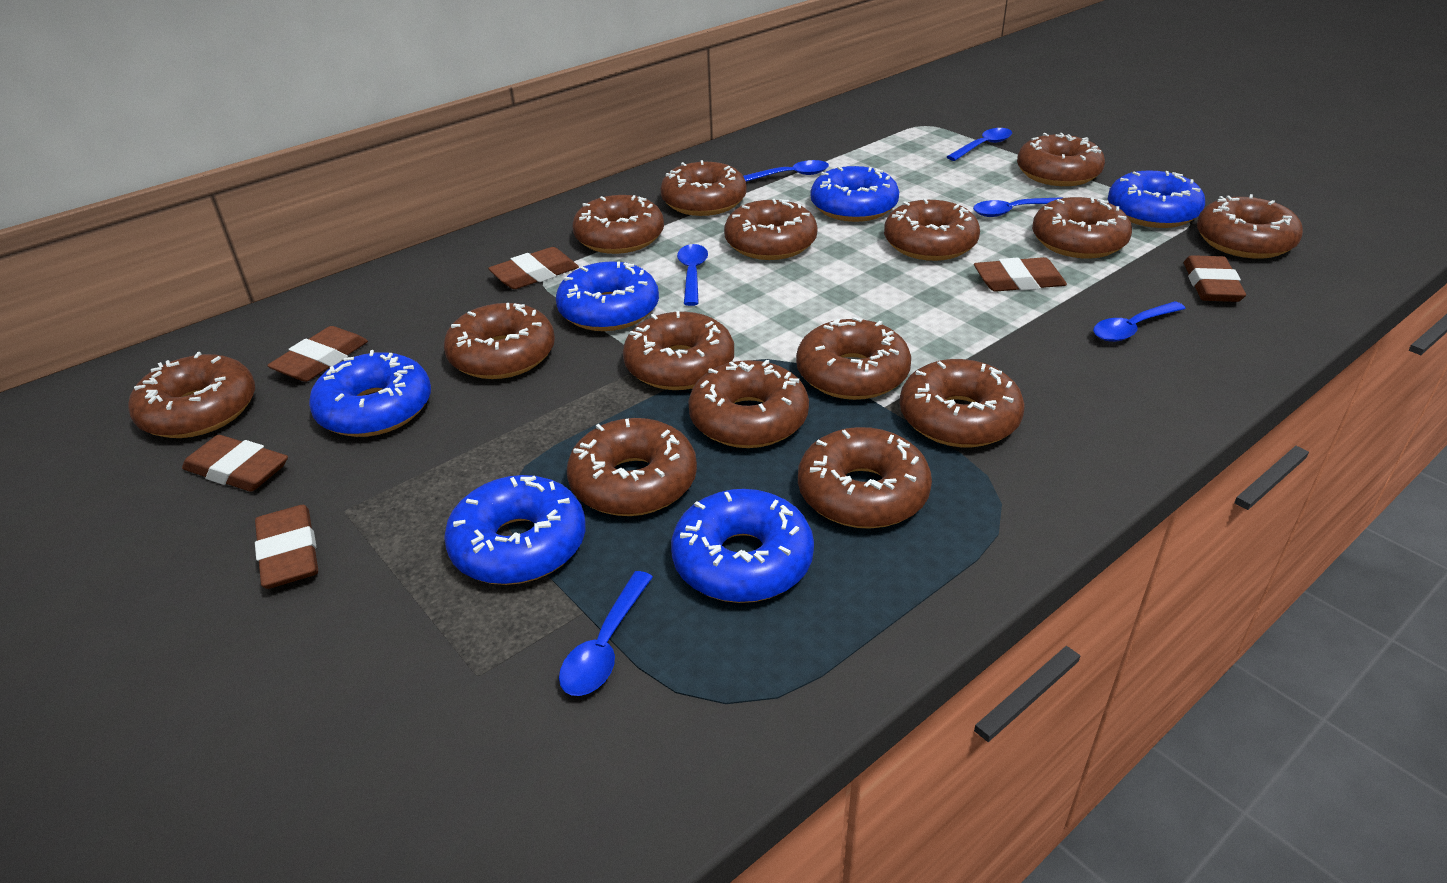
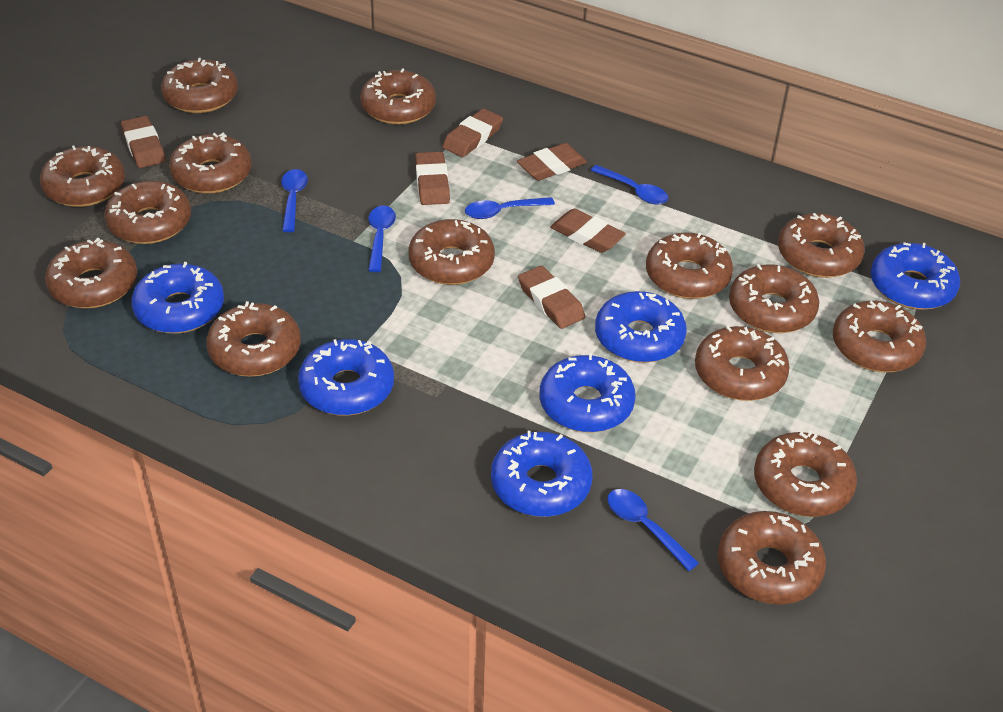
blue spoon: [559,571,653,696] [677,244,708,306] [743,160,829,182] [947,128,1012,161] [973,197,1062,217] [1093,301,1186,342] = 6 -> [281,169,308,232] [368,206,396,272] [465,197,555,219] [590,165,668,205] [607,489,699,571] = 5

